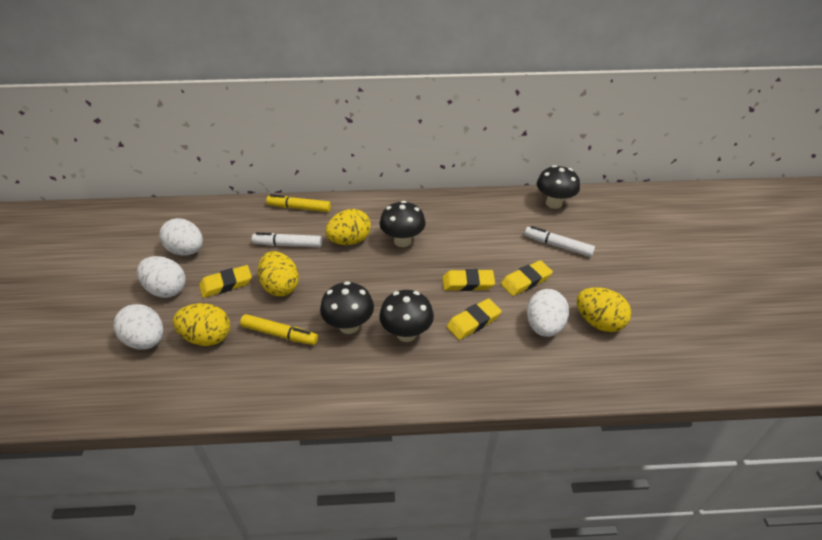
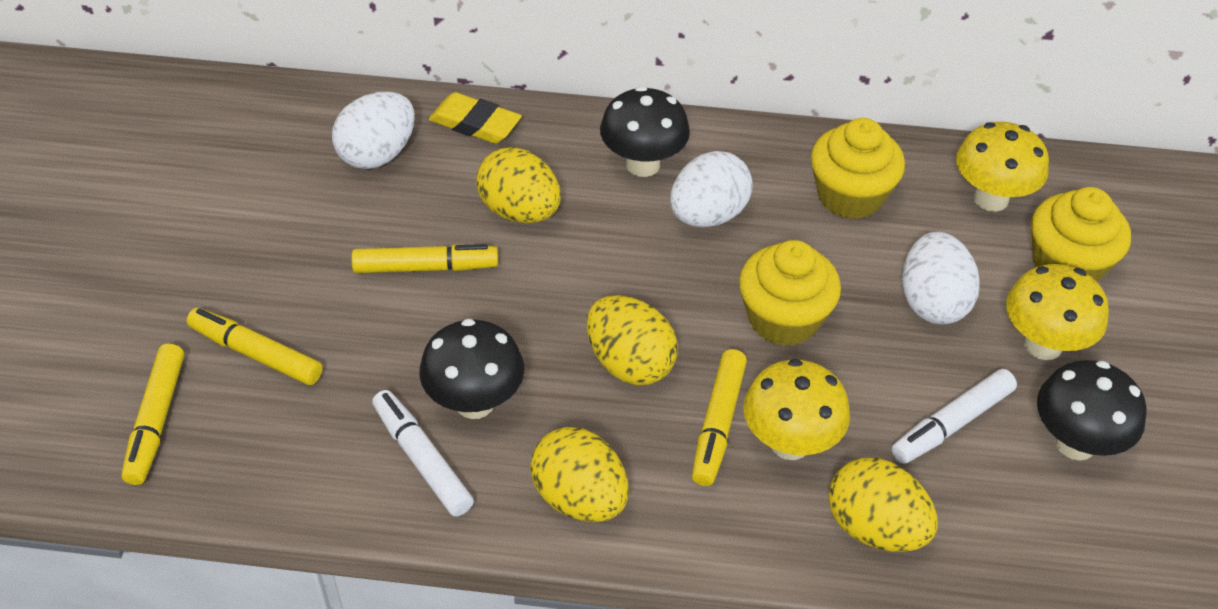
black mushroom: [320,281,374,334] [379,290,434,342] [380,201,426,247] [537,165,580,209] = 4 -> [419,319,524,419] [600,86,690,177] [1037,360,1147,460] = 3
white egg: [113,304,163,350] [137,256,186,298] [159,218,203,256] [527,289,569,337] = 4 -> [332,91,415,169] [670,151,753,227] [902,232,980,325] = 3
yellow cupcake: none = 0 -> [739,240,841,346] [811,118,905,219] [1031,187,1131,282] = 3
yellow eraser: [199,265,252,298] [443,269,495,291] [447,298,502,340] [501,260,553,296] = 4 -> [429,92,522,144] = 1
yellow marker: [240,314,318,345] [266,194,331,212] = 2 -> [121,344,184,485] [187,308,323,385] [352,244,498,273] [692,349,747,486] = 4
yellow mushroom: none = 0 -> [743,359,850,460] [956,122,1049,212] [1006,264,1109,360] = 3

